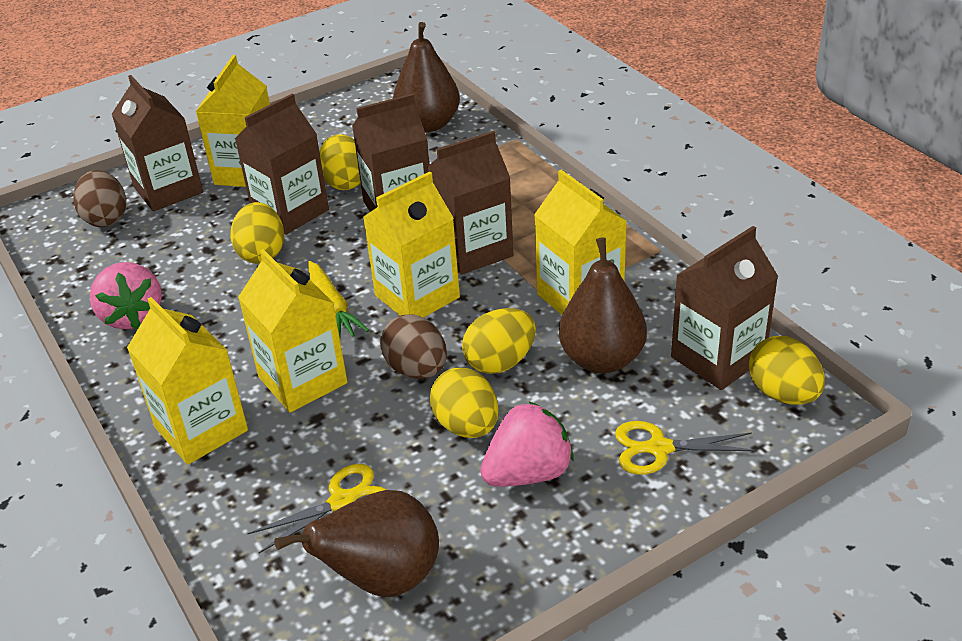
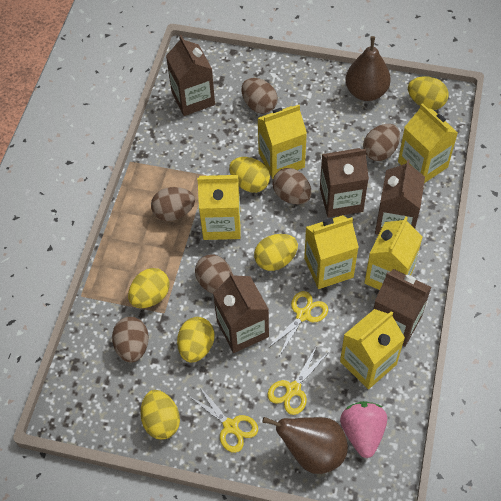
brown egg: [73,170,126,227] [380,314,447,379] = 2 -> [112,317,149,363] [151,187,195,221] [195,255,232,294] [241,78,278,114] [273,168,312,204] [363,124,400,161] = 6
brown pear: [274,490,439,597] [393,22,460,132] [559,237,647,373] = 3 -> [262,417,348,474] [345,36,391,101] = 2
pink strawberry: [90,262,162,329] [480,401,574,487] = 2 -> [340,401,387,458] = 1
yellow carrot: [308,261,369,337] = 1 -> none = 0
yellow carton: [127,297,248,465] [195,55,270,187] [238,249,347,412] [363,171,460,318] [534,170,627,315] = 5 -> [197,175,241,240] [258,105,307,179] [304,215,359,289] [340,309,405,389] [364,216,423,290] [398,103,458,183] = 6
yellow egg: [230,202,284,263] [319,134,361,190] [430,368,498,438] [462,308,536,374] [749,336,825,405] = 5 -> [128,268,170,308] [141,390,180,440] [177,317,214,362] [229,157,270,193] [254,234,298,271] [408,76,449,110] = 6
yellow scissors: [247,464,387,553] [615,421,757,475] = 2 -> [189,385,258,453] [268,291,328,356] [268,346,329,415] = 3

